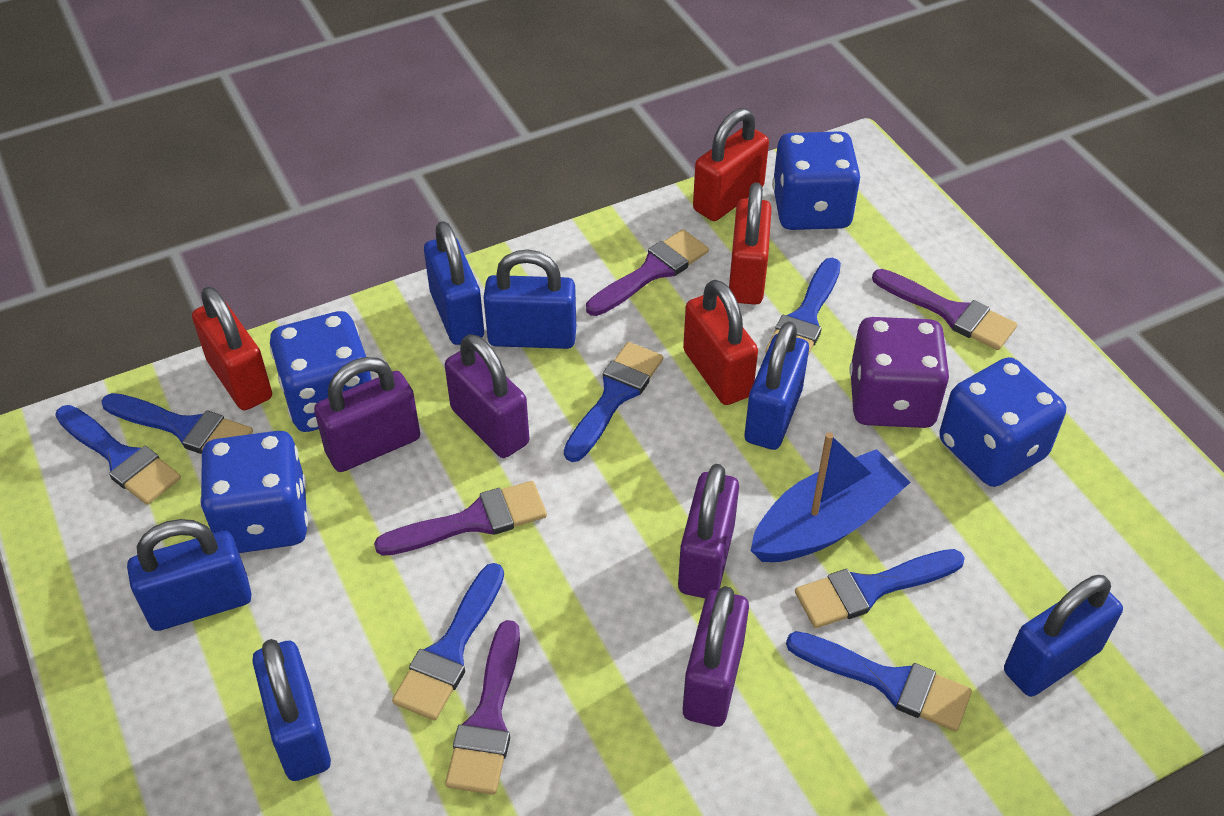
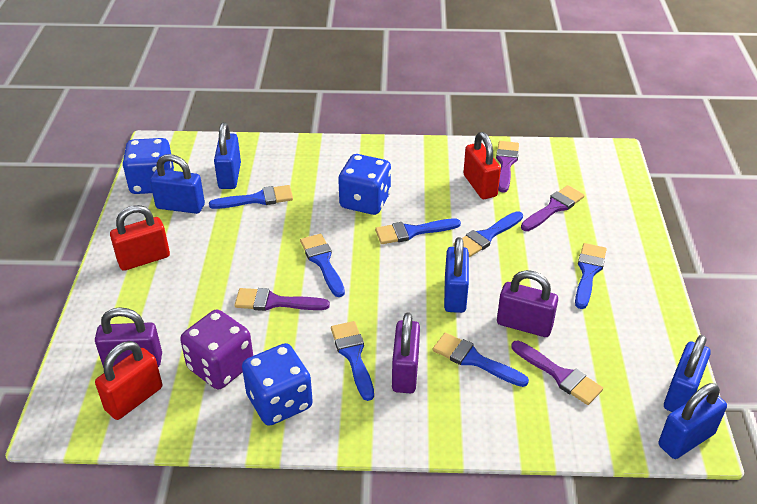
blue boat: [751,432,911,562] = 1 -> none = 0
blue dice: [200,431,308,553] [270,311,372,432] [772,131,861,230] [939,357,1066,487] = 4 -> [122,138,174,194] [242,343,313,426] [338,154,391,215] = 3
blue padlock: [127,519,252,631] [252,639,331,781] [424,221,484,345] [484,249,576,349] [745,321,809,450] [1004,575,1123,697] = 6 -> [150,154,205,214] [214,122,241,189] [444,237,469,313] [658,383,727,459] [664,335,711,412] = 5
purple padlock: [314,357,420,472] [445,334,529,458] [678,464,739,598] [683,586,749,727] = 4 -> [95,307,162,368] [392,312,420,393] [497,270,558,337] = 3
red padlock: [192,287,272,410] [683,280,758,405] [693,108,769,221] [729,183,772,305] = 4 -> [95,341,162,420] [110,205,170,271] [463,132,501,199] = 3

